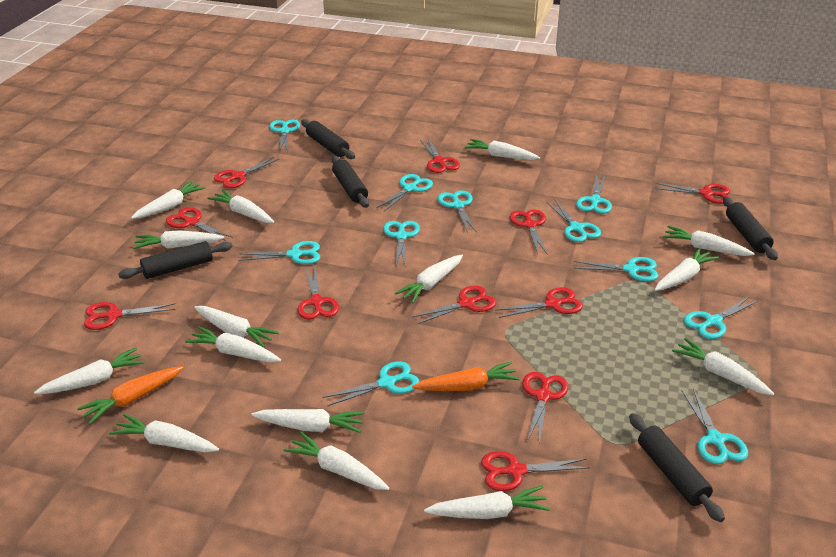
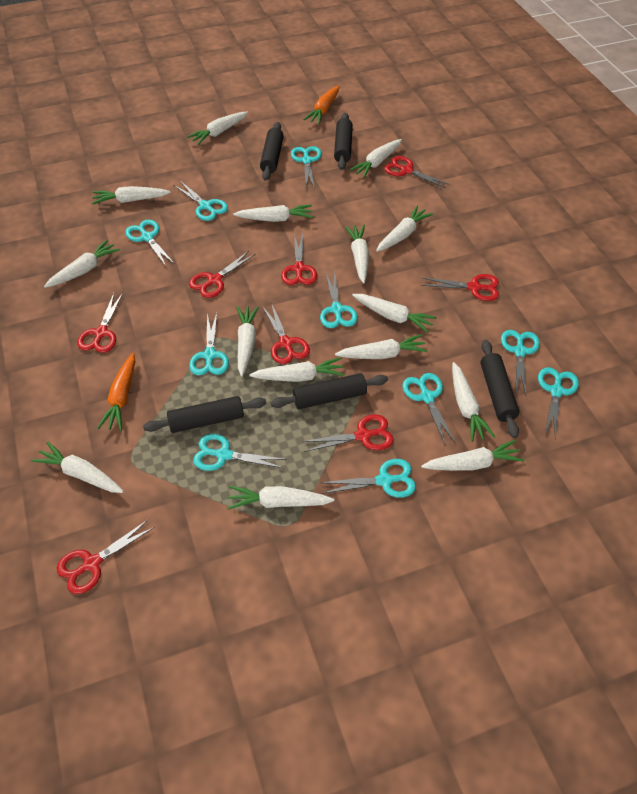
red scissors: [84,302,175,330] [166,207,233,241] [214,157,279,188] [298,268,339,319] [412,286,496,324] [420,139,460,173] [481,451,590,491] [495,287,583,318] [510,209,548,255] [523,372,568,444] [655,183,730,204] = 11 -> [57,519,155,594] [77,293,123,353] [189,251,255,298] [262,303,310,364] [281,234,317,285] [302,414,394,452] [384,156,450,188] [421,274,499,301] = 8
turquoise scissors: [238,241,320,264] [269,120,300,153] [323,361,419,406] [376,174,433,211] [383,221,420,267] [438,190,477,233] [546,199,601,242] [574,257,659,281] [576,174,612,214] [682,388,748,464] [684,296,758,339] = 11 -> [125,219,174,266] [173,181,228,221] [189,313,229,375] [193,434,287,471] [291,146,322,187] [320,271,358,328] [320,459,416,498] [402,373,455,444] [501,330,540,395] [538,367,579,440] = 10

